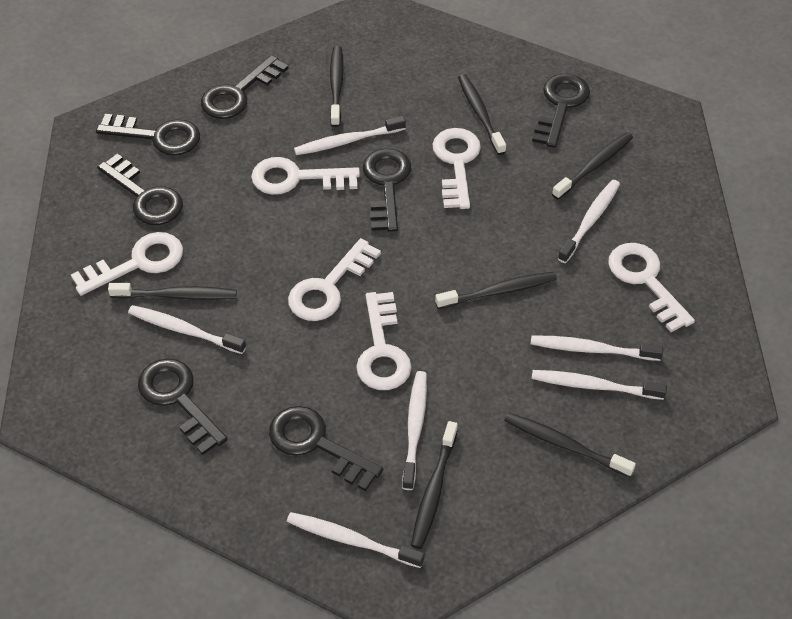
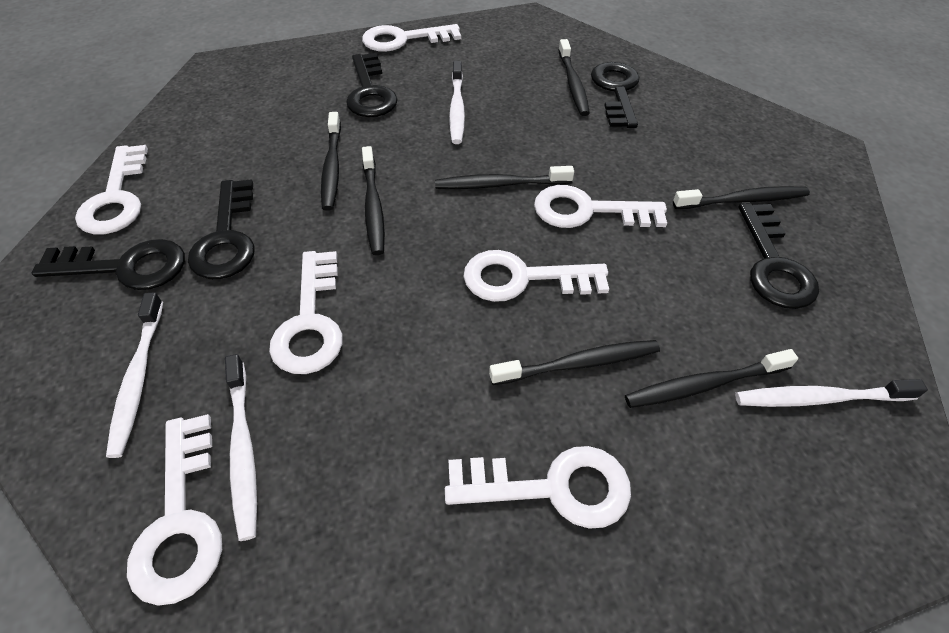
black key: [96,114,200,156] [97,154,183,225] [138,359,228,455] [201,55,288,119] [269,406,383,491] [363,148,412,232] [532,73,590,148] = 7 -> [32,239,185,290] [188,179,255,279] [346,53,398,117] [591,62,640,128] [739,203,819,309] = 5
white key: [71,232,183,296] [251,157,360,195] [288,238,381,321] [356,292,412,390] [432,128,481,209] [608,243,695,332] = 6 -> [75,145,148,235] [127,414,222,606] [269,251,343,374] [362,24,461,52] [445,446,631,529] [463,250,609,302] [534,185,667,228] = 7
white toothbrush: [128,305,246,354] [287,512,424,568] [294,116,406,155] [402,371,427,490] [531,335,663,361] [532,370,667,400] [558,180,620,263] = 7 -> [106,292,163,458] [225,354,257,541] [449,61,465,144] [735,379,928,407] = 4

